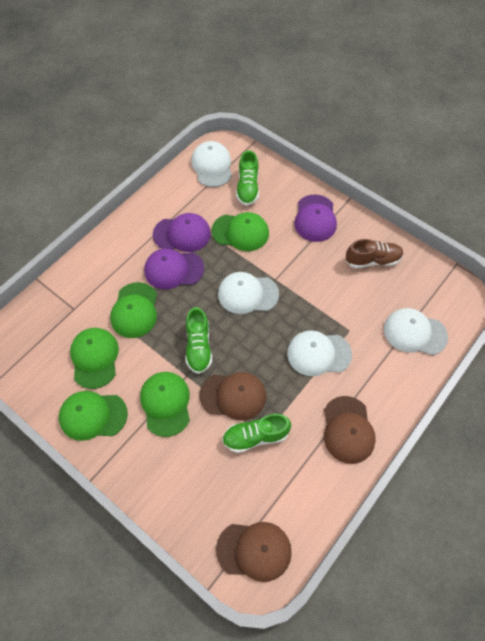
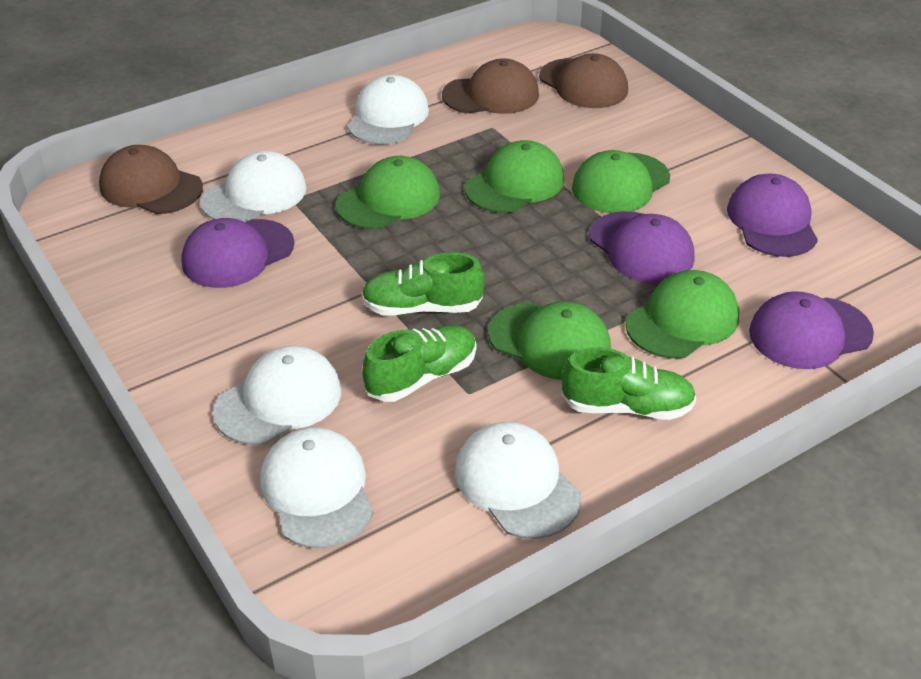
brown shoe: [345,239,404,268] = 1 -> none = 0
purple cap: [144,248,204,289] [153,213,211,252] [294,194,337,242] = 3 -> [181,218,294,288] [589,211,695,283] [727,174,818,257] [749,291,874,369] = 4
white cap: [191,141,232,187] [218,272,279,314] [287,330,352,376] [384,308,448,355] = 4 -> [200,151,307,222] [213,346,341,445] [260,427,373,549] [348,75,429,145] [455,422,581,539] = 5

